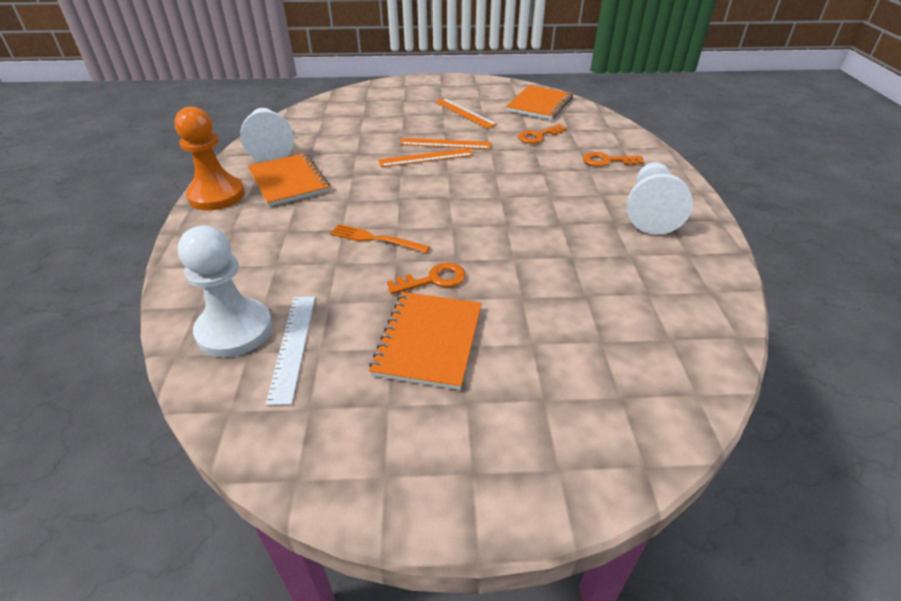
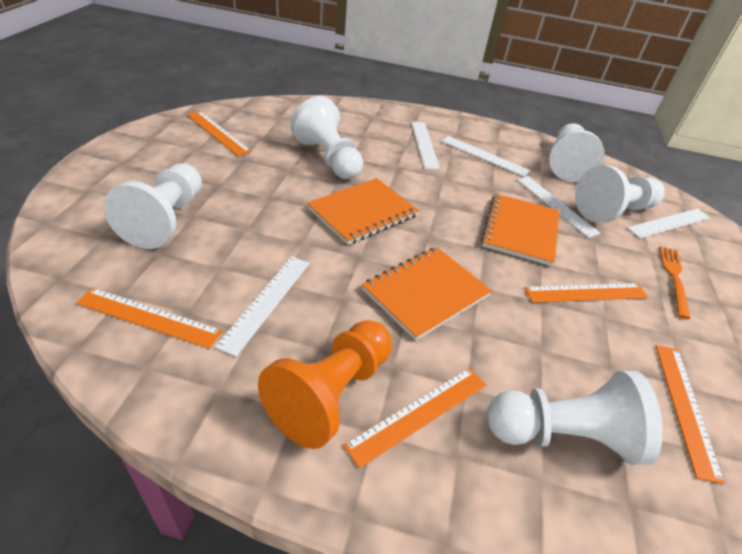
orange key: [387,262,466,295] [518,124,567,144] [583,152,644,167] = 3 -> none = 0
orange ruler: [378,148,473,167] [400,138,491,149] [435,98,497,129] = 3 -> [76,288,223,349] [187,111,252,156] [343,368,486,468] [524,283,648,303] [655,345,725,484] = 5
white pawn: [178,226,272,358] [241,108,294,162] [627,162,693,235] = 3 -> [104,163,202,249] [290,96,363,179] [487,371,663,465] [549,123,605,182] [575,165,665,223] = 5
white ruler: [266,297,315,406] = 1 -> [215,256,310,357] [411,122,440,170] [441,136,530,177] [516,176,601,238] [627,209,711,238] = 5

